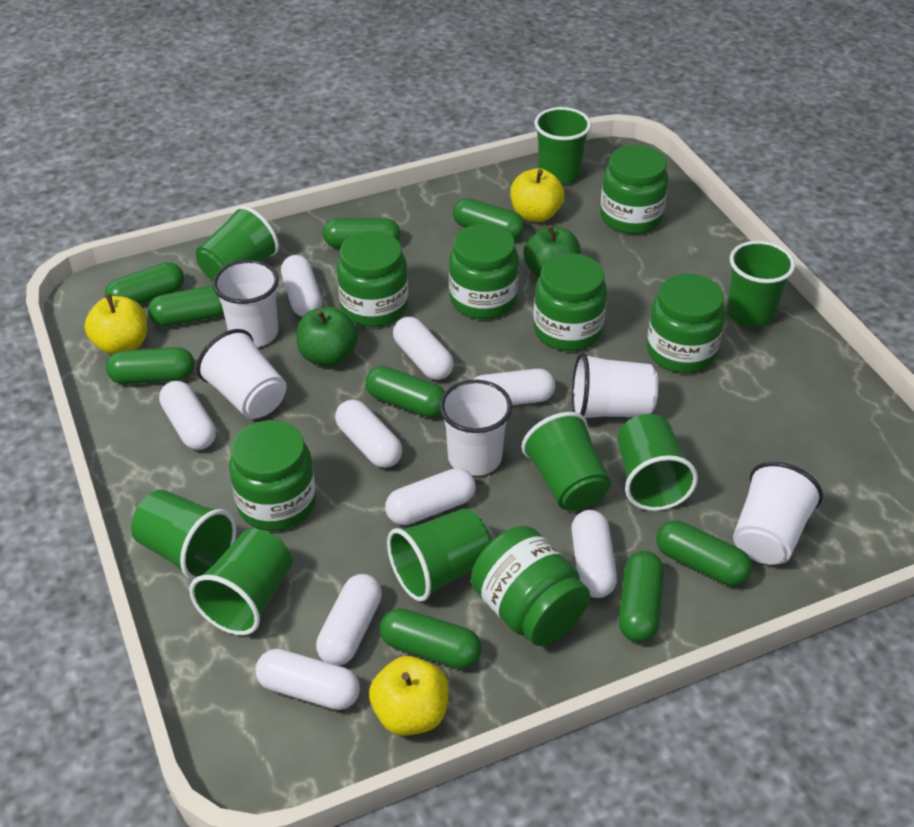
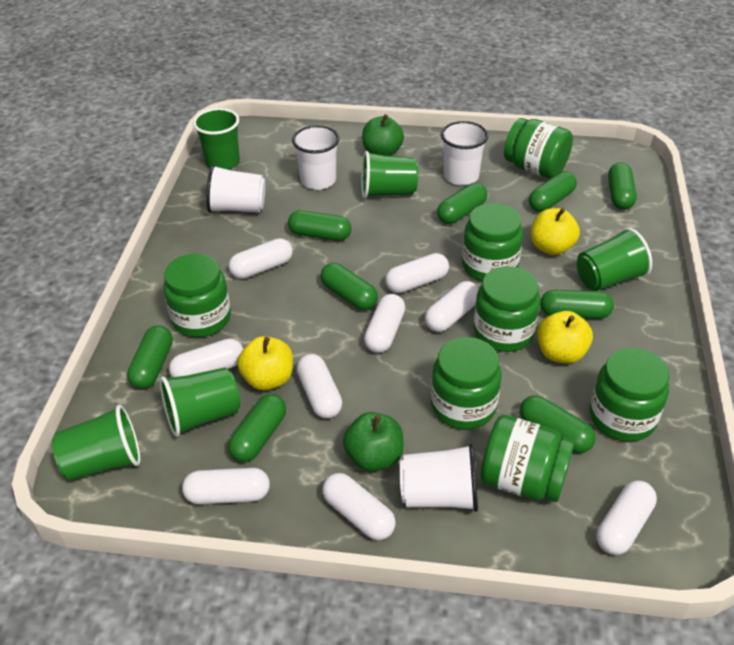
green cup: [131,490,237,581] [189,528,292,635] [196,206,279,281] [387,508,491,602] [521,412,611,511] [534,107,591,185] [617,414,698,511] [727,241,795,327] = 8 -> [52,405,140,480] [160,368,240,437] [193,108,240,170] [362,151,418,199] [577,228,652,291] = 5
white cup: [196,329,287,419] [213,260,279,347] [439,380,512,476] [572,352,658,418] [733,462,823,565] = 5 -> [206,164,266,213] [292,125,340,190] [400,444,478,512] [441,121,488,186] = 4

